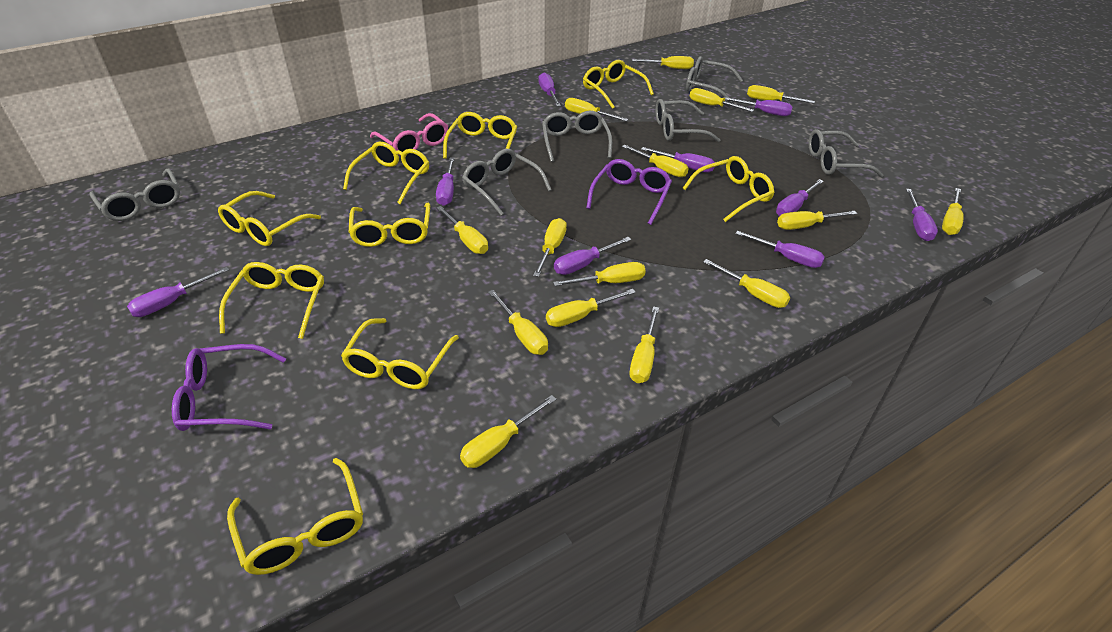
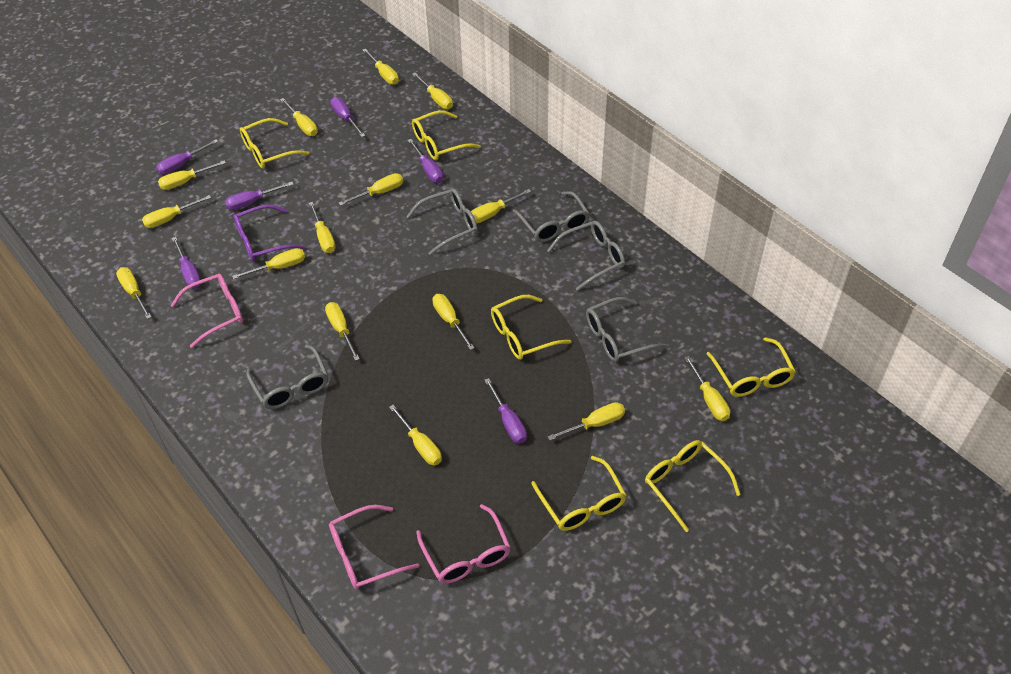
grey glasses: [89,169,180,221] [462,149,551,215] [542,111,612,162] [656,99,720,142] [686,56,743,103] [809,129,883,177] = 6 -> [246,345,328,409] [406,189,478,255] [513,191,590,242] [547,221,625,291] [586,297,667,362] = 5
pink glasses: [370,113,448,156] = 1 -> [171,273,243,348] [329,505,419,590] [416,504,511,584] = 3
purple glasses: [172,344,286,431] [586,159,672,225] = 2 -> [233,205,305,261] = 1
purple screwdriver: [127,267,229,317] [436,158,455,206] [538,72,561,107] [554,237,631,275] [641,147,715,173] [724,97,792,116] [735,231,825,268] [776,179,824,217] [906,189,938,241] = 9 -> [156,139,219,175] [172,237,201,289] [225,182,294,210] [330,97,365,137] [408,139,443,183] [484,378,527,444] = 6
yellow glasses: [218,191,321,246] [219,262,324,339] [227,458,363,575] [341,318,459,389] [343,141,429,204] [349,203,430,247] [443,112,517,159] [583,60,654,109] [683,156,774,222] = 9 -> [240,118,309,168] [412,110,481,160] [491,295,571,360] [531,456,626,531] [645,440,741,532] [707,337,796,397] = 6

